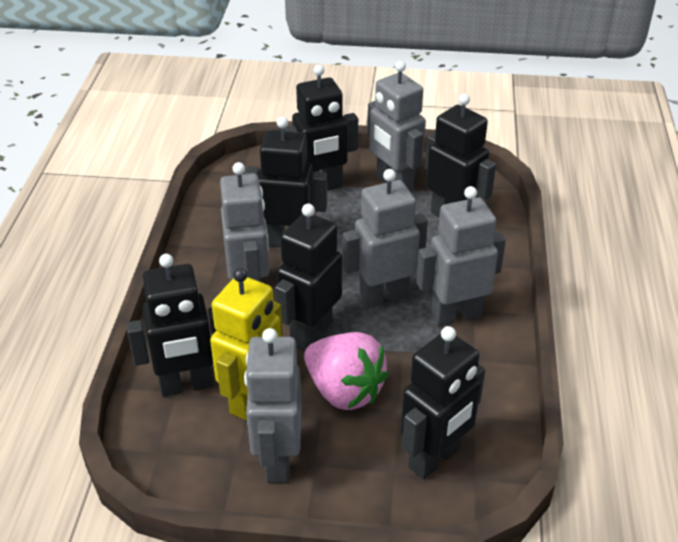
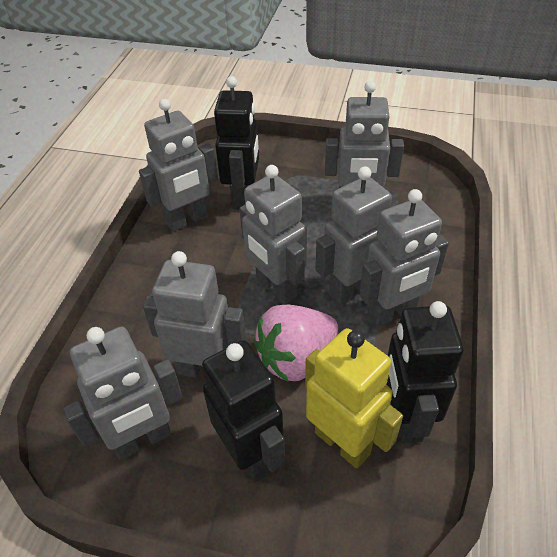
black robot: [126,254,216,397] [244,116,327,247] [275,204,342,351] [285,65,358,190] [401,326,485,480] [425,94,496,217] = 6 -> [202,340,285,482] [214,76,259,209] [387,301,464,443] = 3
grey robot: [220,162,269,282] [244,328,302,483] [343,169,428,309] [367,61,426,192] [416,186,506,327] = 5 -> [63,326,183,460] [139,99,218,232] [143,251,246,377] [239,165,307,305] [315,166,392,305] [325,81,404,188] [359,189,449,327] = 7

